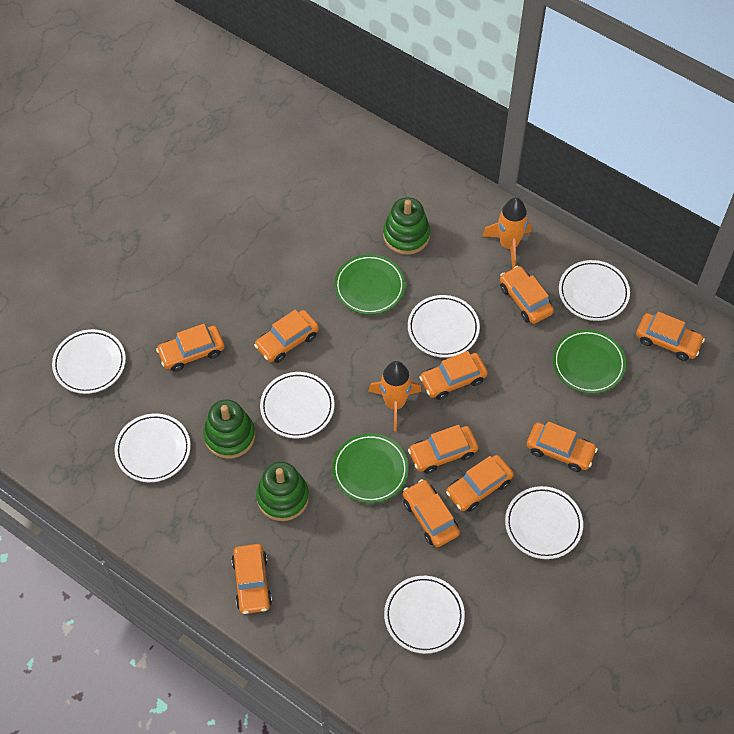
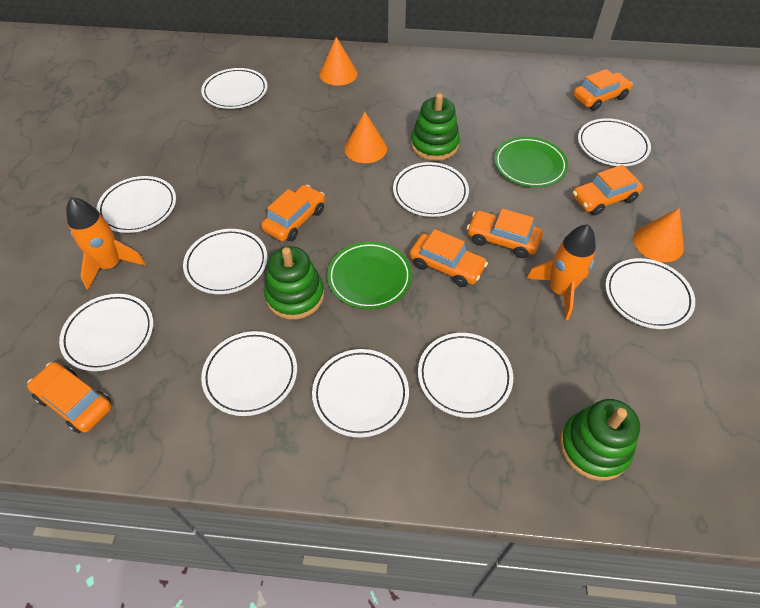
green plate: [332,433,409,503] [334,254,405,315] [553,329,626,394] = 3 -> [327,242,412,309] [494,137,568,187] = 2
orange car: [156,324,224,372] [231,544,272,614] [254,310,319,363] [403,479,460,547] [408,425,478,474] [419,351,488,400] [446,455,514,512] [500,266,554,324] [527,421,598,472] [636,312,705,361] = 10 -> [27,362,112,433] [261,185,325,241] [410,229,488,287] [467,208,543,258] [572,165,643,215] [573,69,633,111] = 6
orange cone: none = 0 -> [319,37,358,86] [344,112,387,163] [633,208,684,262] = 3
white plate: [52,329,126,394] [115,413,191,482] [260,372,334,438] [384,576,465,654] [408,295,480,358] [505,486,583,559] [559,260,630,321] = 7 -> [59,294,154,371] [96,176,176,233] [183,229,267,294] [201,68,268,109] [201,331,297,416] [312,349,409,438] [393,162,469,217] [418,333,513,418] [578,118,651,166] [605,258,695,329] = 10

